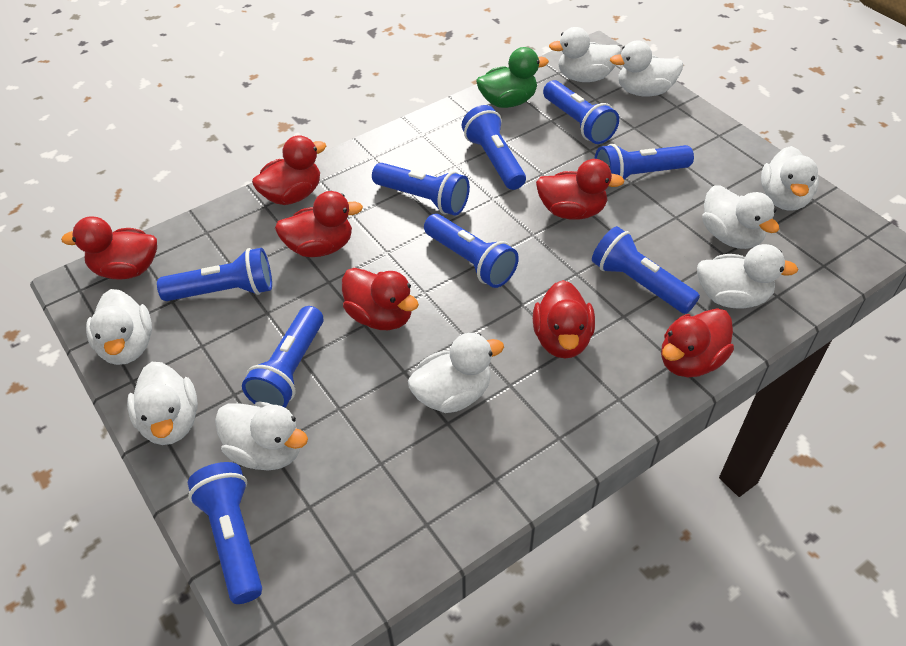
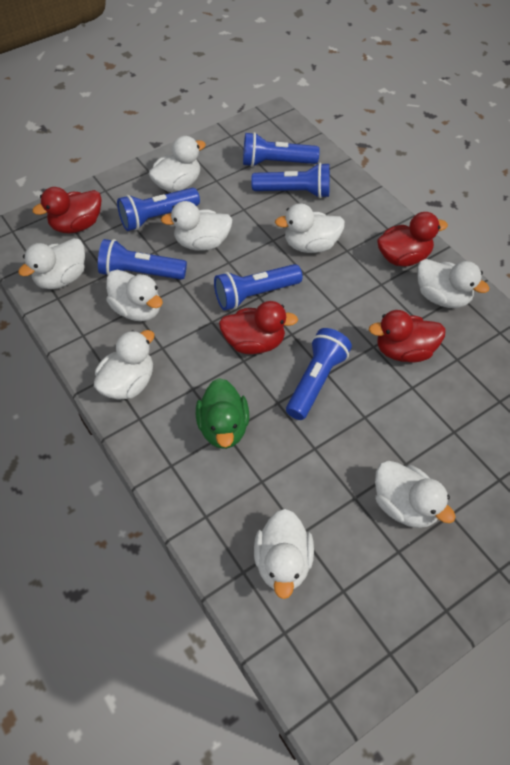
blue flashlight: [157,248,272,301] [188,462,262,604] [242,306,323,407] [372,163,470,216] [424,214,519,288] [462,105,526,190] [543,80,619,144] [592,226,700,314] [594,144,694,180] = 9 -> [98,239,187,280] [117,188,200,231] [214,264,303,310] [243,132,320,167] [251,163,330,198] [286,328,352,420] = 6
red duck: [61,216,157,280] [252,135,326,205] [275,191,363,257] [342,268,419,330] [533,280,595,359] [536,159,624,220] [661,308,734,377] = 7 -> [32,187,102,233] [219,301,298,354] [369,310,446,362] [377,212,448,266] = 4

